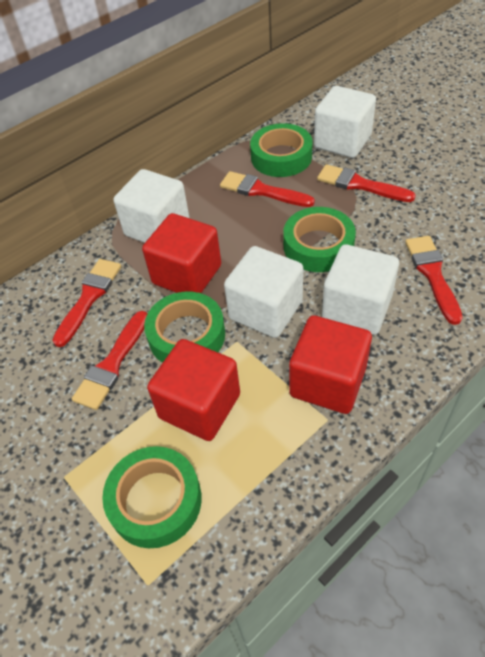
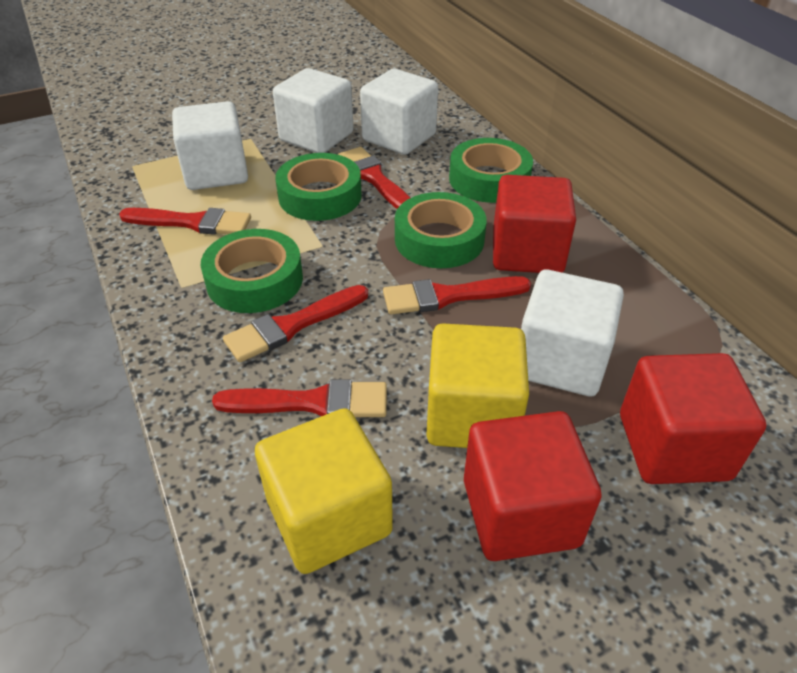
yellow cube: none = 0 -> [255,408,393,574] [426,323,529,448] = 2

